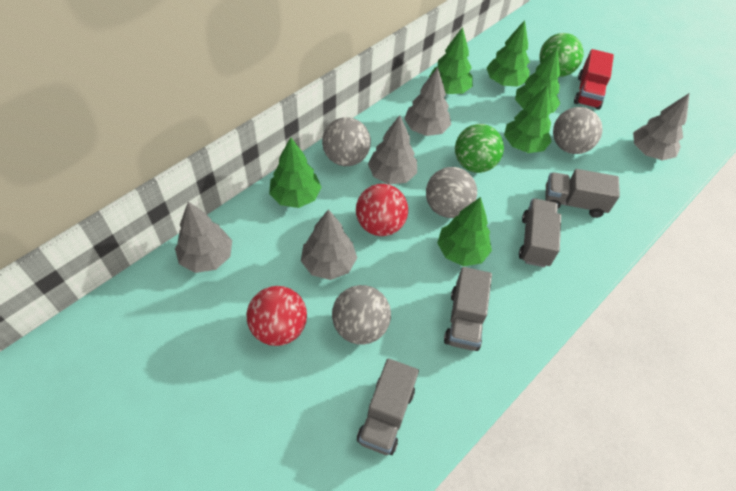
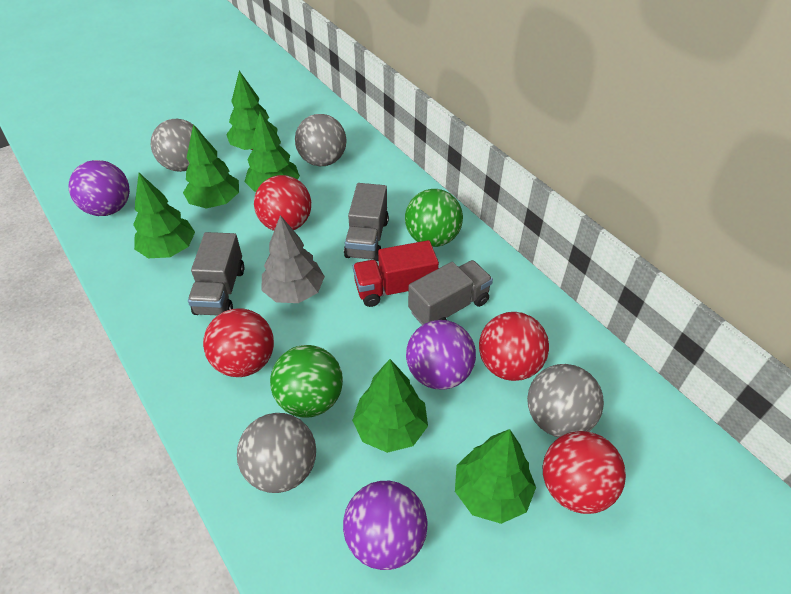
grey tree: [175,202,232,273] [301,209,357,280] [368,115,417,184] [404,67,451,136] [633,94,689,161] = 5 -> [261,215,325,303] = 1
grey truck: [357,358,419,455] [444,267,492,351] [519,198,561,267] [545,169,620,218] = 4 -> [188,232,244,315] [344,183,389,261] [408,260,493,325] = 3
purple ball: none = 0 -> [69,160,130,216] [343,481,427,570] [406,320,476,390] = 3
red ball: [247,286,307,346] [356,184,408,236] = 2 -> [203,308,274,377] [254,175,311,231] [479,312,549,381] [543,431,626,514] = 4

